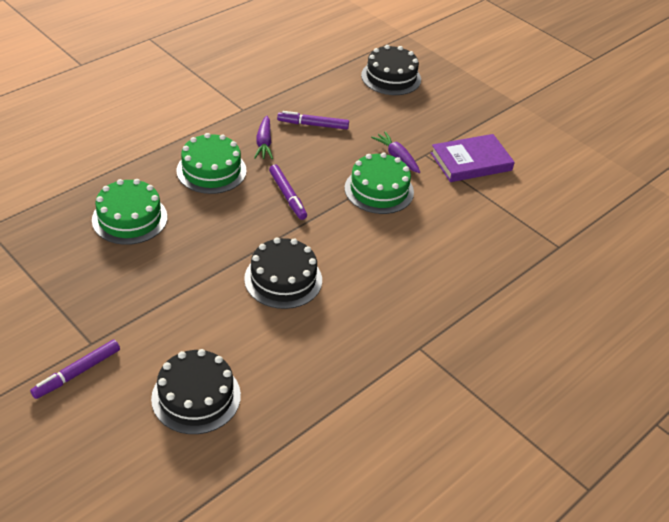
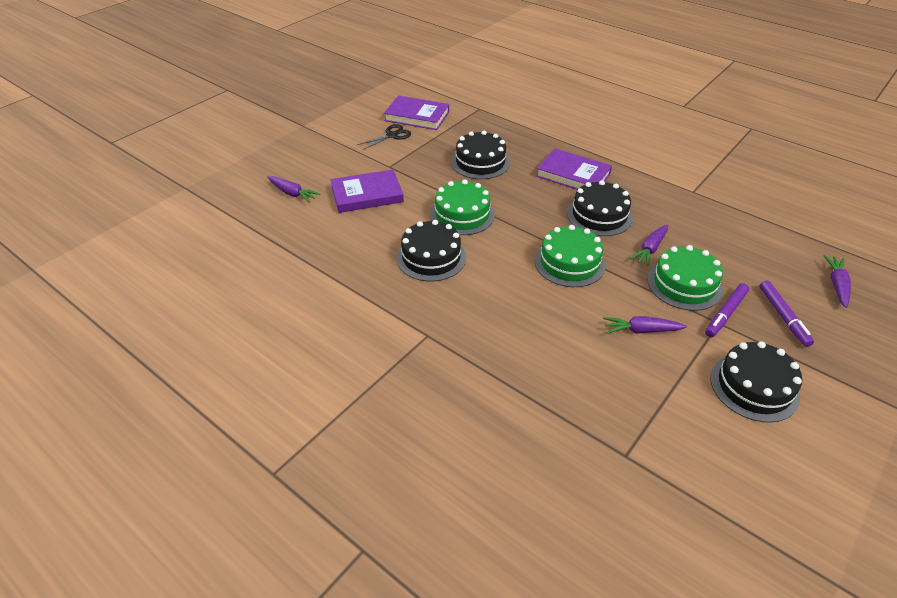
black cake: [151,349,241,434] [244,238,322,309] [361,45,421,95] = 3 -> [397,220,466,281] [451,131,510,179] [567,180,633,236] [710,341,802,423] = 4
black scissors: none = 0 -> [357,124,411,150] = 1
purple book: [431,134,515,182] = 1 -> [331,169,404,213] [384,96,449,130] [536,148,612,190] = 3
purple carrot: [254,116,273,159] [371,131,420,173] = 2 -> [268,176,320,203] [603,316,687,334] [630,225,668,266] [824,255,851,308] = 4
purple marker: [30,340,120,399] [269,164,307,220] [277,111,349,130] = 3 -> [705,283,749,337] [760,281,814,347] = 2

